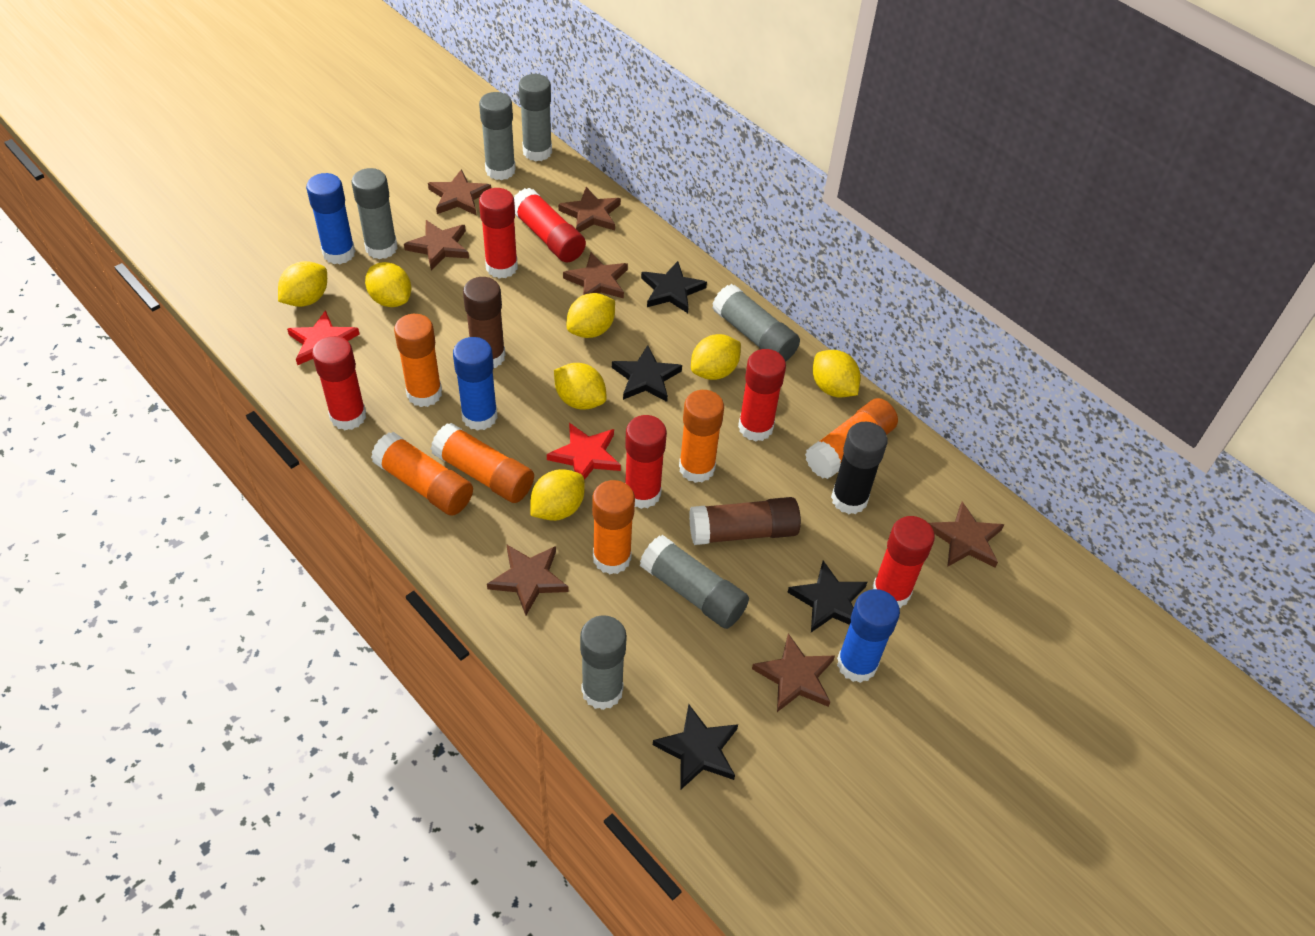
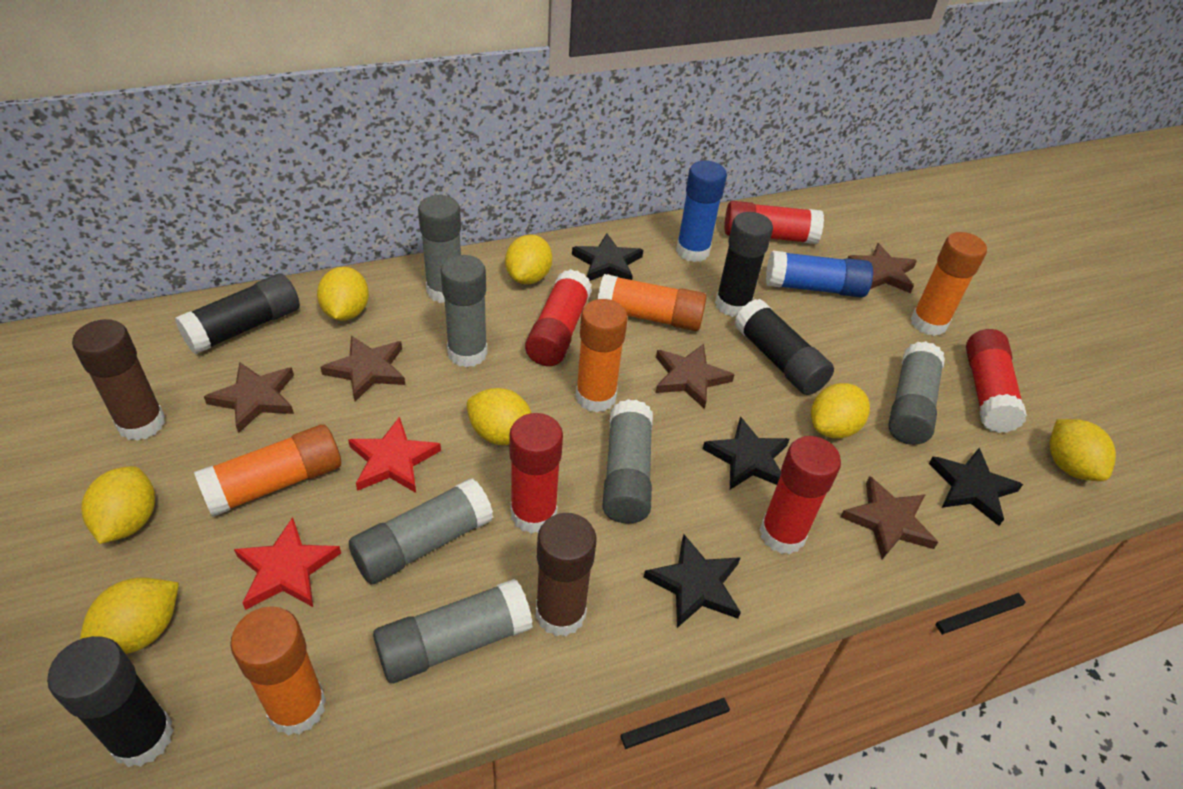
black glue stick: [831,422,888,514] = 1 -> [47,636,174,767] [175,274,300,354] [715,212,773,317] [734,299,834,395] = 4
blue glue stick: [306,173,355,264] [453,337,498,431] [837,589,900,683] = 3 -> [676,161,727,262] [766,251,873,298] = 2
brown star: [404,220,469,270] [428,169,491,215] [487,545,569,615] [558,187,621,232] [563,252,628,299] [752,633,835,712] [929,501,1005,568] = 7 -> [204,362,294,433] [320,335,405,402] [656,344,735,409] [841,476,938,559] [848,243,917,293] = 5
orange glue stick: [371,432,473,515] [394,314,442,407] [431,423,534,503] [592,480,635,574] [679,390,724,483] [805,398,898,479] = 6 -> [194,425,341,517] [230,606,326,735] [575,299,628,413] [598,274,707,331] [911,232,987,336] = 5
red glue stick: [312,336,366,430] [479,188,518,279] [514,188,586,262] [625,415,667,509] [738,349,786,441] [873,516,935,608] = 6 -> [509,413,563,534] [525,269,592,366] [724,201,824,244] [760,436,841,554] [966,329,1027,433] = 5

